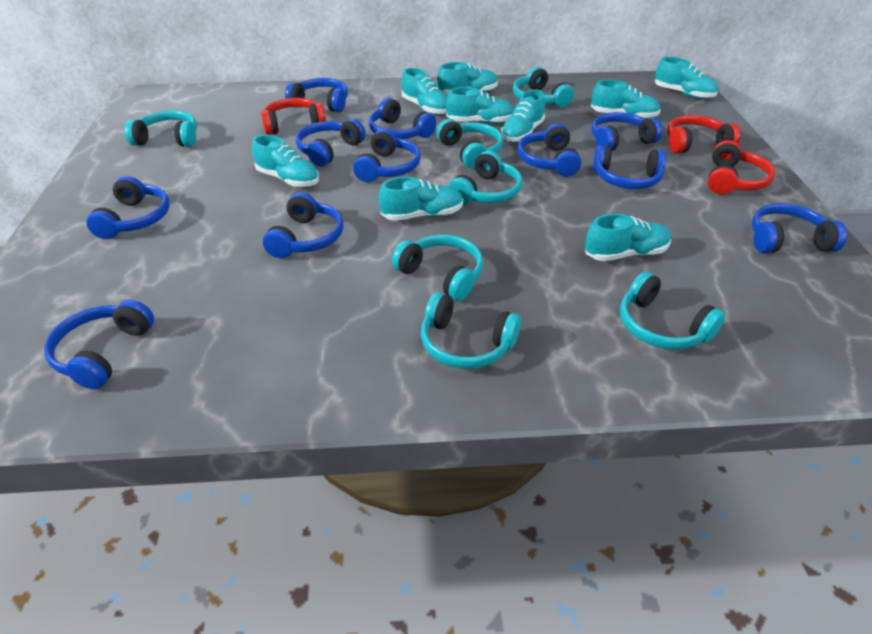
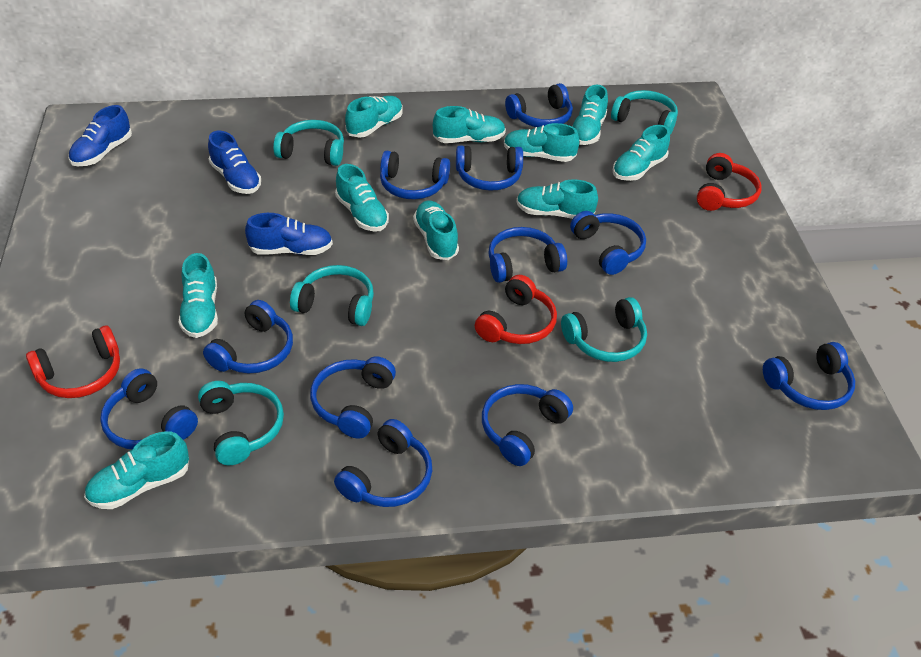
blue shoe: none = 0 -> [69,105,132,166] [208,131,261,194] [245,213,333,255] = 3
turquoise headphones: [125,110,197,147] [392,235,483,301] [421,292,521,369] [436,119,503,168] [448,151,522,205] [513,67,574,107] [620,272,725,350] = 7 -> [198,381,284,465] [273,120,344,166] [290,265,374,326] [561,297,647,362] [611,90,678,135] = 5
turquoise shoe: [252,135,319,187] [379,177,463,221] [402,68,447,115] [437,62,498,95] [446,87,514,124] [501,89,545,142] [585,214,671,261] [591,80,661,119] [655,57,718,99] = 9 -> [84,431,189,509] [179,253,218,338] [335,164,389,232] [345,96,403,138] [413,201,459,260] [433,106,506,143] [504,123,579,162] [516,179,598,219] [572,85,608,145] [613,125,670,181] = 10

